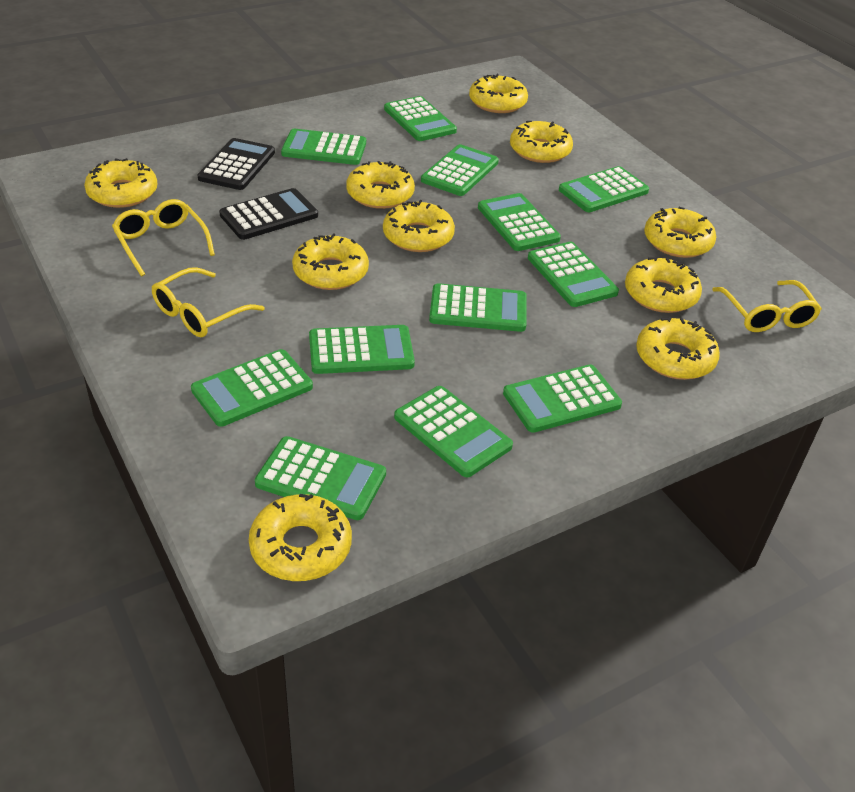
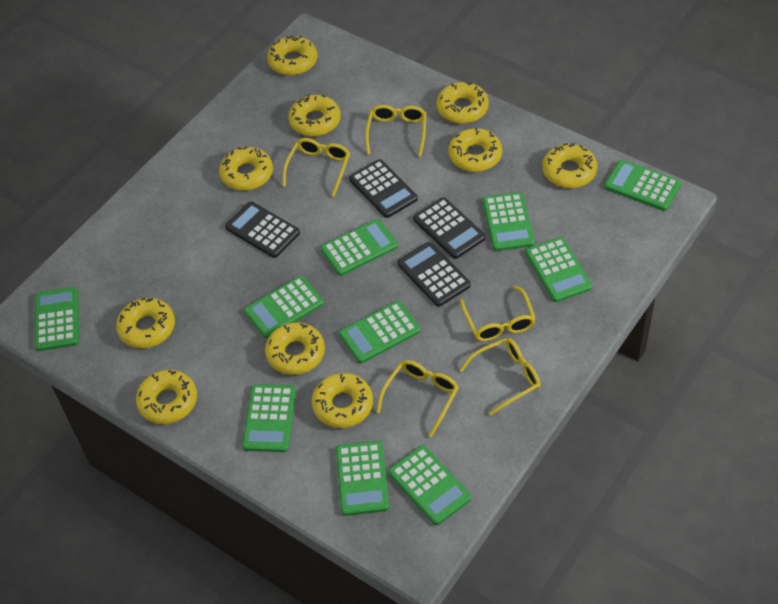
black calculator: [198,138,275,190] [219,188,318,240] = 2 -> [225,201,300,258] [349,159,418,218] [397,242,471,307] [413,197,486,259] = 4
green calculator: [191,349,313,427] [255,436,386,520] [281,129,366,165] [309,325,415,374] [384,96,457,141] [394,386,513,477] [421,144,499,196] [429,283,527,332] [478,193,561,251] [503,364,622,433] [528,242,619,307] [559,166,649,212] = 12 -> [35,287,79,351] [242,384,296,452] [244,276,324,338] [320,219,398,276] [336,441,389,516] [339,301,420,363] [388,446,471,525] [483,192,535,251] [525,237,592,302] [604,160,681,211] = 10
yellow glasses: [112,199,215,276] [152,267,265,337] [712,280,822,332] = 3 -> [282,138,350,197] [365,105,426,157] [376,360,459,437] [460,286,536,341] [460,338,541,416] = 5

